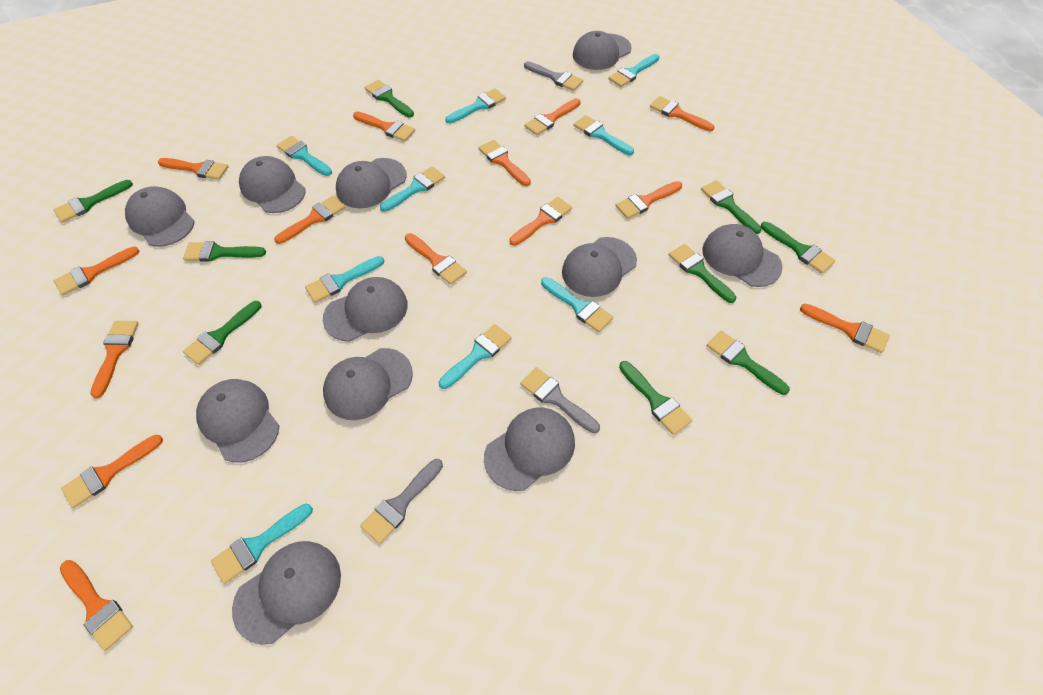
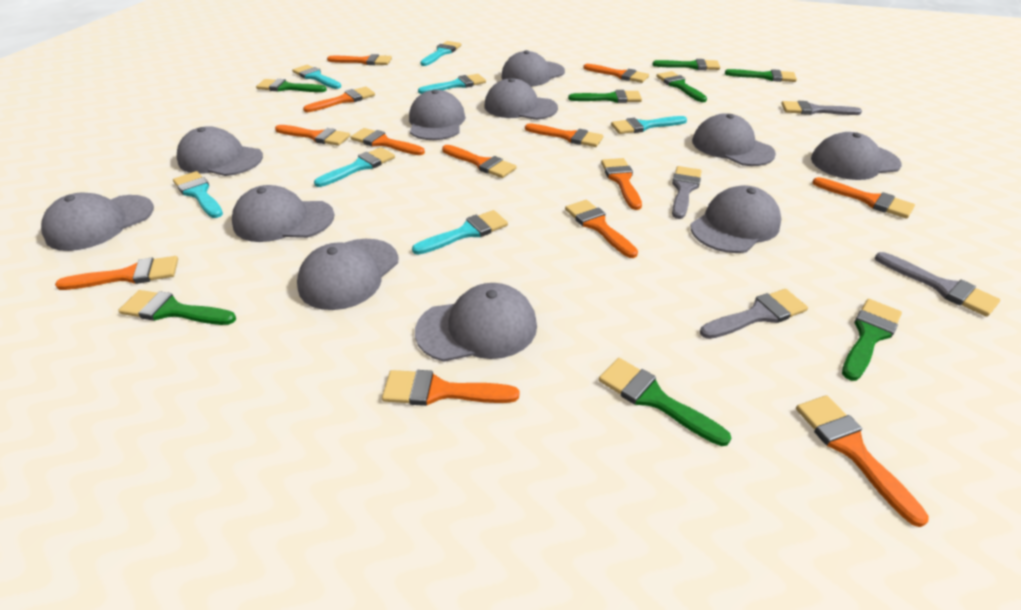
green brush: [54,180,133,223] [183,241,266,262] [183,301,261,365] [365,80,414,118] [619,361,692,435] [669,244,736,303] [701,180,762,234] [707,331,790,395] [761,222,835,273] = 9 -> [118,290,236,325] [256,79,327,92] [568,90,642,103] [599,358,731,446] [652,59,720,70] [656,71,707,102] [725,69,797,82] [842,299,902,381] = 8
grey brush: [360,459,443,544] [520,367,600,433] [524,61,583,91] = 3 -> [672,166,702,219] [700,289,808,339] [781,101,862,115] [875,252,1001,317] = 4
orange brush: [54,247,139,296] [60,560,133,651] [61,435,163,508] [91,321,139,398] [158,158,229,180] [274,196,346,244] [353,112,415,142] [405,233,467,285] [479,140,531,186] [509,197,572,246] [524,98,581,135] [615,181,682,219] [650,96,714,131] [800,304,890,353] = 14 -> [55,256,178,290] [275,125,350,146] [303,86,375,112] [327,54,392,65] [351,128,425,155] [382,370,519,406] [442,145,517,178] [525,123,603,147] [565,200,638,258] [583,64,649,83] [601,158,642,210] [796,395,929,527] [812,177,915,219] = 13
turquoise brush: [211,504,313,584] [277,136,332,176] [305,256,384,303] [380,166,445,212] [439,324,512,389] [445,88,506,123] [541,277,613,332] [574,115,634,155] [608,54,659,87] = 9 -> [173,171,223,218] [292,65,341,89] [314,147,395,187] [412,210,508,255] [418,74,486,94] [420,41,461,66] [611,116,687,134] = 7

